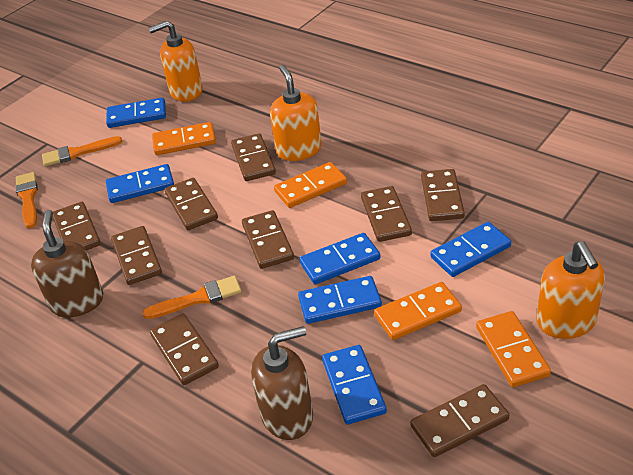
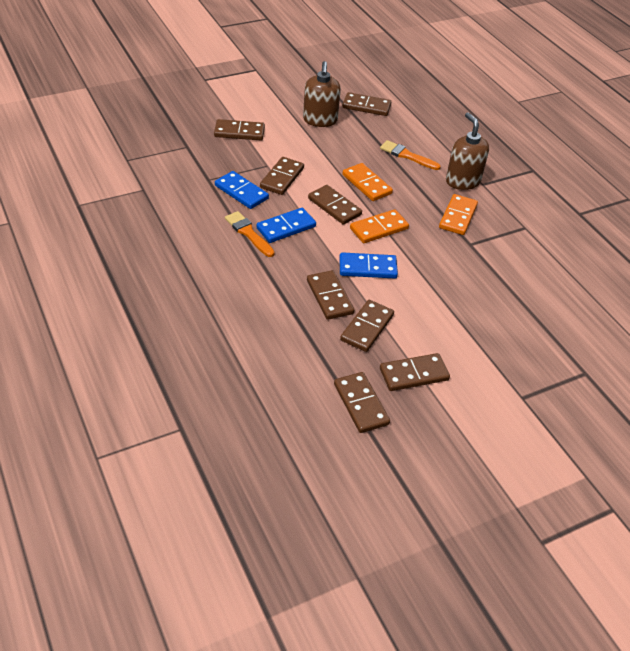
blue domino: [106,98,166,128] [106,164,174,203] [298,276,382,324] [299,233,380,284] [322,345,387,425] [430,222,511,277] = 6 -> [215,171,269,209] [256,208,316,243] [340,252,398,278] = 3
brown domino: [52,202,101,250] [111,226,162,285] [150,314,219,385] [165,178,218,230] [231,133,276,181] [242,210,294,269] [361,186,412,242] [410,384,509,457] [421,169,465,221] = 9 -> [214,119,265,140] [260,157,304,195] [307,270,354,320] [308,185,362,225] [334,372,390,433] [340,300,394,352] [342,92,391,116] [380,353,450,391] = 8
orange brush: [15,172,38,229] [42,136,123,167] [143,276,241,319] = 3 -> [225,211,275,257] [380,140,441,170] = 2
orange domino: [152,122,216,155] [274,162,347,208] [374,282,462,340] [476,311,551,387] = 4 -> [342,163,393,201] [350,209,409,243] [439,194,478,235] = 3
orange soap dispenser: [149,20,203,102] [270,65,322,161] [537,241,605,339] = 3 -> none = 0

